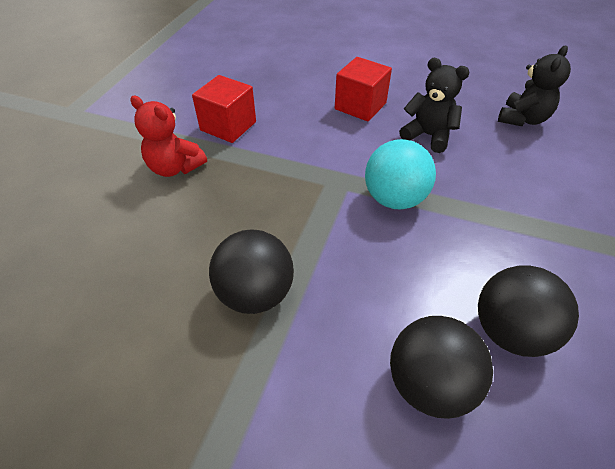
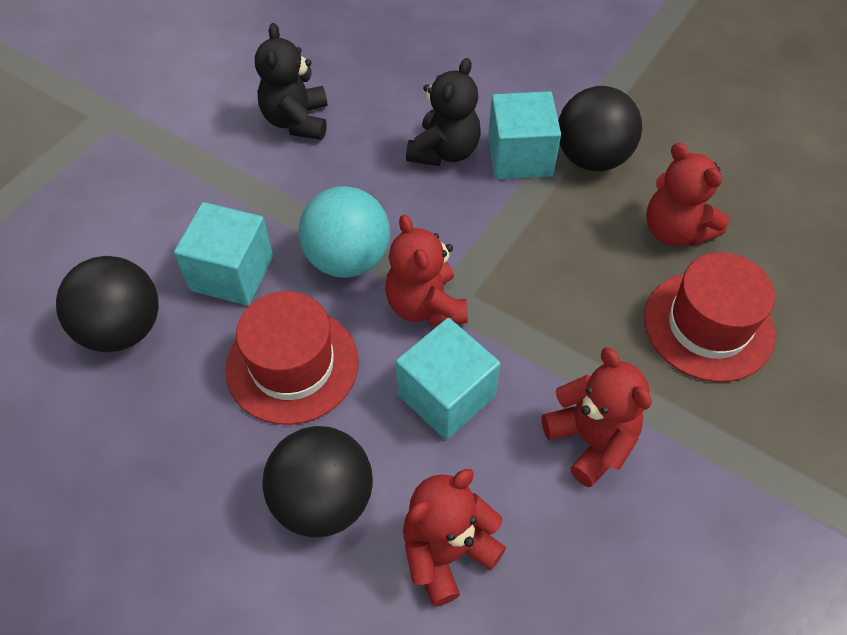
red cube: [192,75,256,143] [335,57,392,122] = 2 -> none = 0
red hat: none = 0 -> [226,291,359,425] [644,252,775,382] = 2
red teddy bear: [130,96,207,177] = 1 -> [385,214,468,326] [403,469,506,607] [542,347,651,487] [646,143,729,246] = 4
turquoise cube: none = 0 -> [174,202,273,306] [396,318,501,440] [488,91,561,179] = 3

